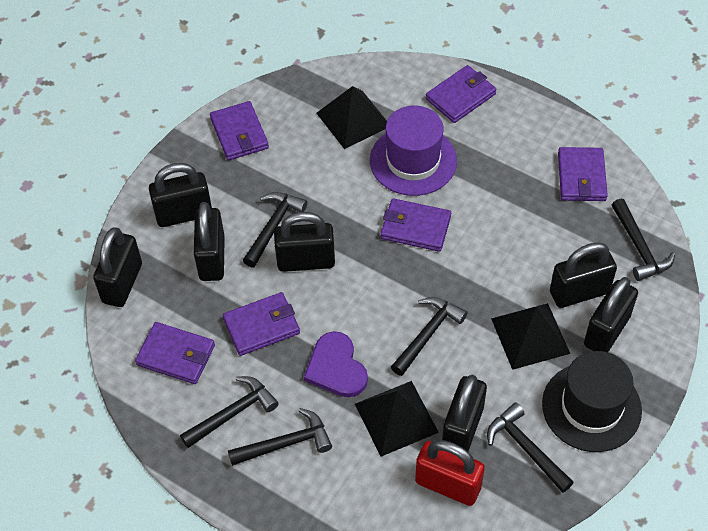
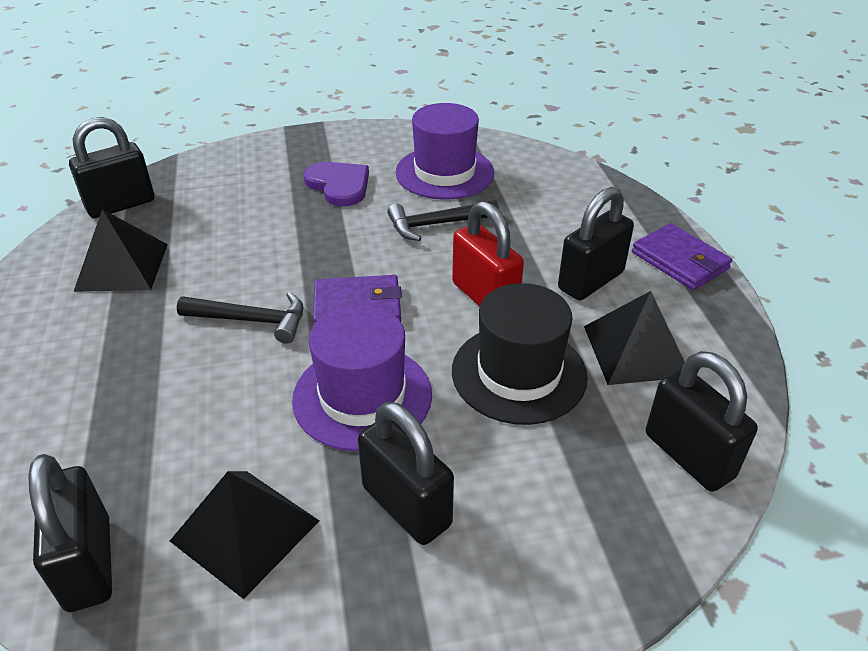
black hammer: [180,376,279,448] [228,408,332,466] [243,192,307,267] [391,297,468,376] [487,402,574,493] [612,199,675,281] = 6 -> [177,292,303,344] [387,200,499,241] = 2
black padlock: [93,227,142,307] [149,163,212,227] [194,202,225,281] [274,212,335,272] [442,375,487,451] [550,242,617,308] [584,277,638,352] = 7 -> [29,454,112,612] [69,117,155,218] [358,402,454,545] [558,187,634,300] [646,351,758,492] = 5
purple hat: [370,106,457,196] = 1 -> [292,304,432,451] [395,103,494,200] = 2
purple wallet: [135,322,215,384] [210,101,269,160] [223,292,300,356] [381,198,451,252] [426,65,496,123] [558,147,608,201] = 6 -> [313,275,402,324] [632,223,732,290] = 2

